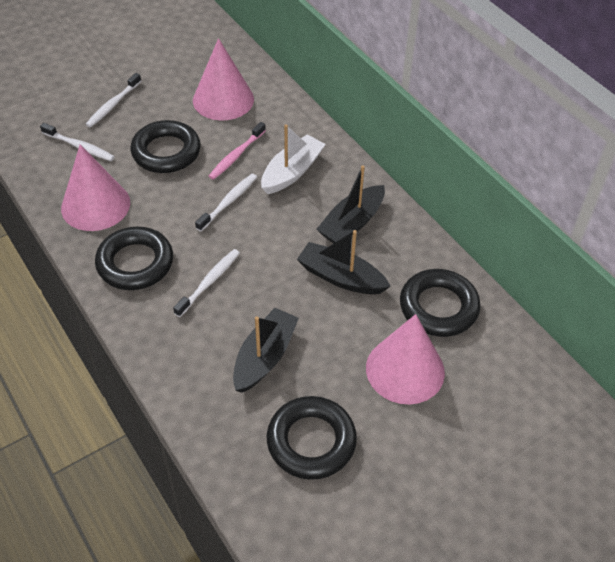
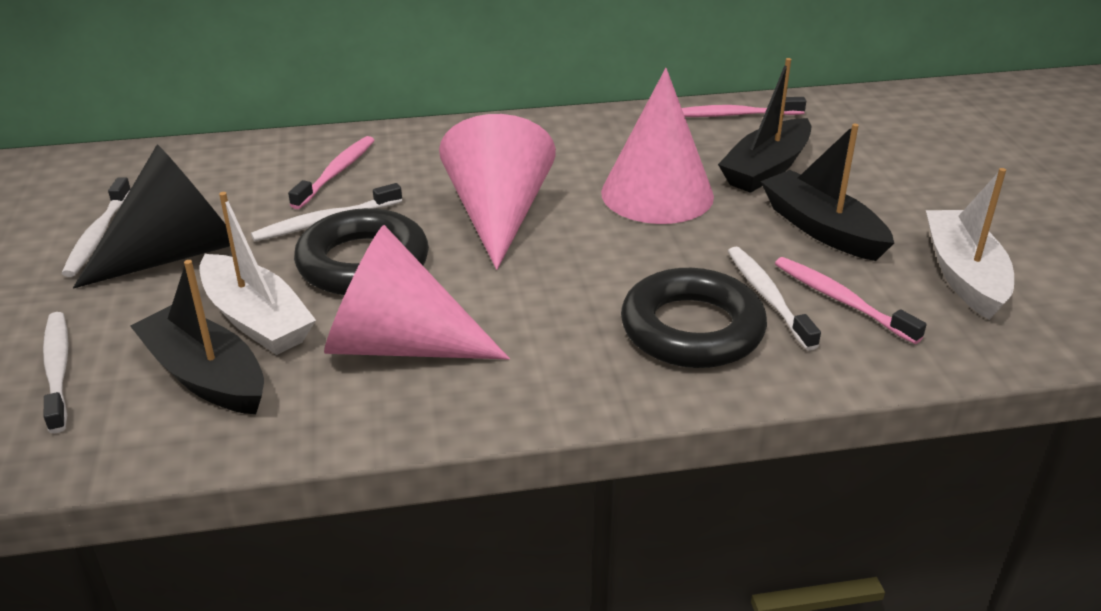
black cone: none = 0 -> [73,144,230,288] = 1
black ring: [95,227,173,290] [131,120,201,173] [267,396,357,480] [400,269,481,337] = 4 -> [294,208,429,295] [621,268,767,368] = 2
pink toothbrush: [209,122,266,180] = 1 -> [288,136,374,209] [682,97,806,117] [775,257,927,344] = 3
white boat: [261,124,326,194] = 1 -> [200,192,316,355] [926,168,1014,320] = 2

